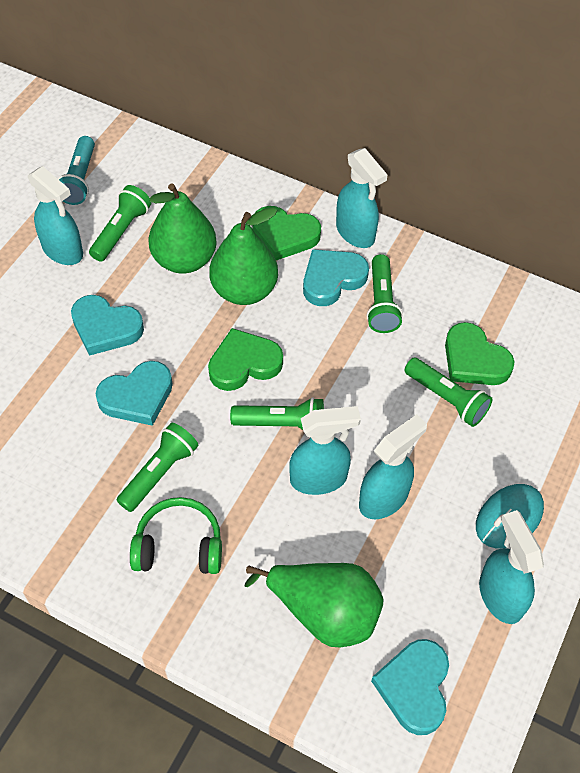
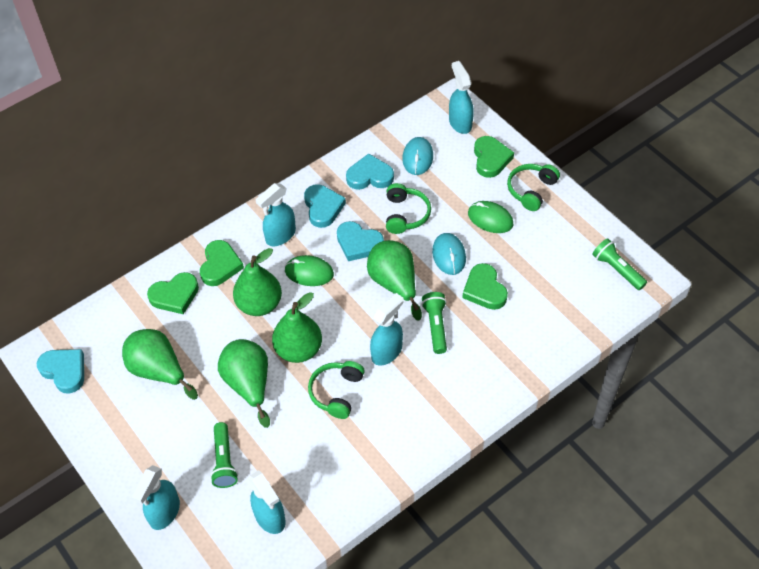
green flashlight: [89,185,152,262] [117,423,199,512] [230,397,324,430] [367,254,403,333] [405,358,492,427] = 5 -> [210,422,238,488] [421,292,447,354] [592,239,647,290] = 3
green headphones: [130,497,222,574] = 1 -> [308,361,365,419] [386,183,431,234] [507,164,560,211] = 3
green heart: [208,328,283,391] [252,206,321,260] [445,322,515,385] = 3 -> [147,272,199,314] [200,240,244,286] [462,263,508,310] [474,136,514,178] = 4
green mouse: none = 0 -> [285,255,334,286] [468,201,513,233] = 2
green pear: [148,183,217,273] [209,208,278,305] [245,563,384,648] = 3 -> [122,329,198,400] [218,339,270,428] [233,248,282,316] [272,292,322,363] [367,240,422,321] = 5
turquoise flashlight: [58,136,95,205] = 1 -> none = 0
turquoise mouse: [476,484,544,549] = 1 -> [402,137,433,175] [432,233,466,275] = 2

